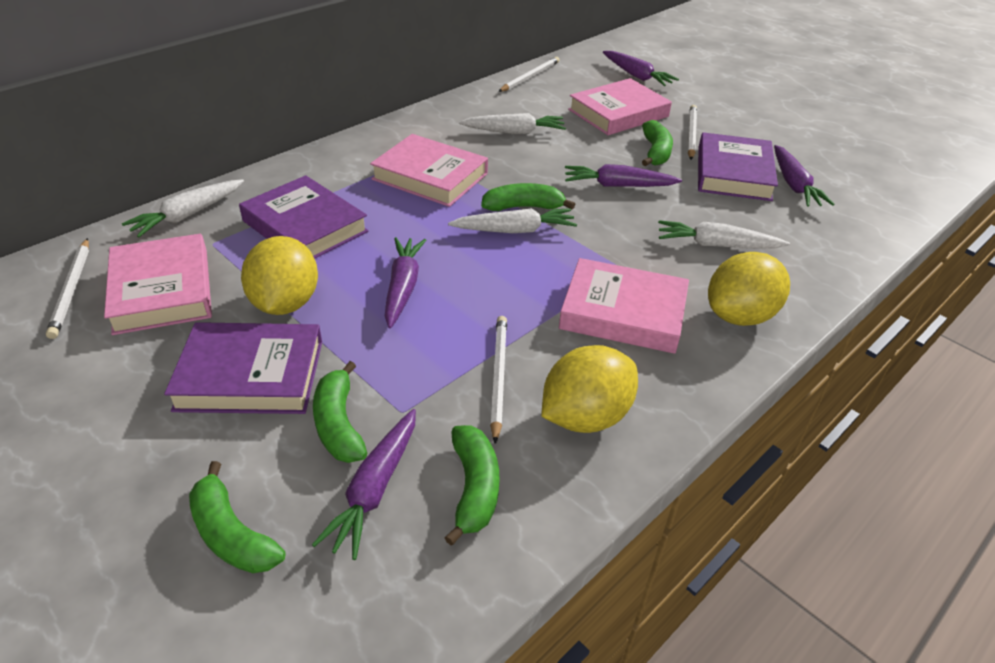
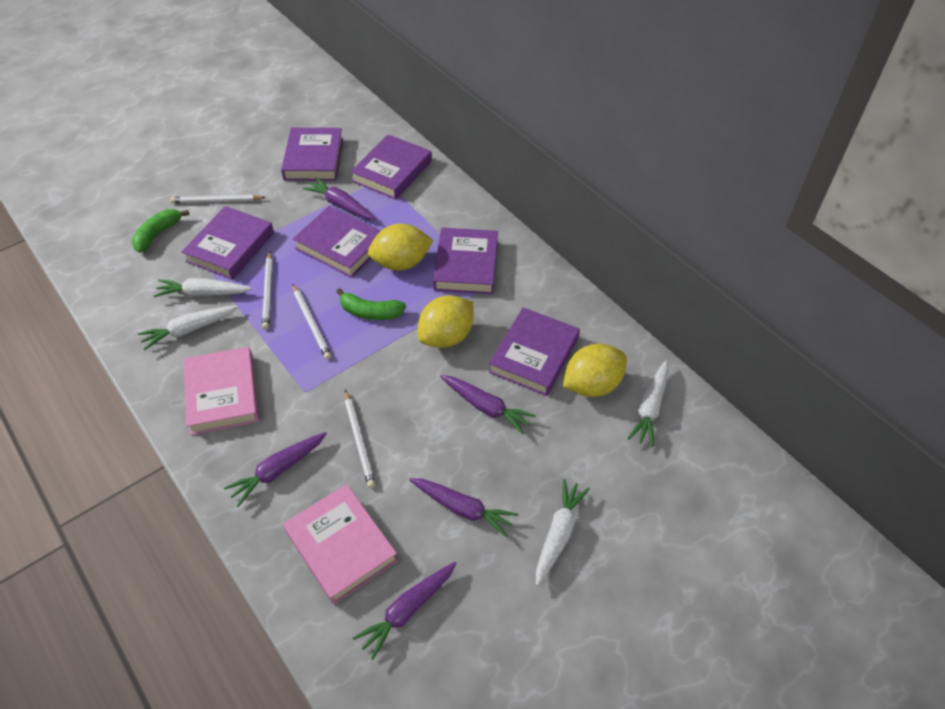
green banana: [189,461,285,573] [313,361,367,463] [444,425,499,546] [481,183,575,211] [642,120,673,166] = 5 -> [132,209,189,253] [336,288,406,320] = 2
pink book: [104,234,212,335] [370,134,488,207] [559,258,689,354] [568,78,672,135] = 4 -> [184,347,259,435] [283,484,398,604] = 2
purple book: [164,322,322,414] [239,175,368,259] [698,132,778,201] = 3 -> [181,206,274,280] [281,128,343,181] [293,206,381,278] [350,135,432,200] [433,228,498,294] [489,307,580,396] = 6

